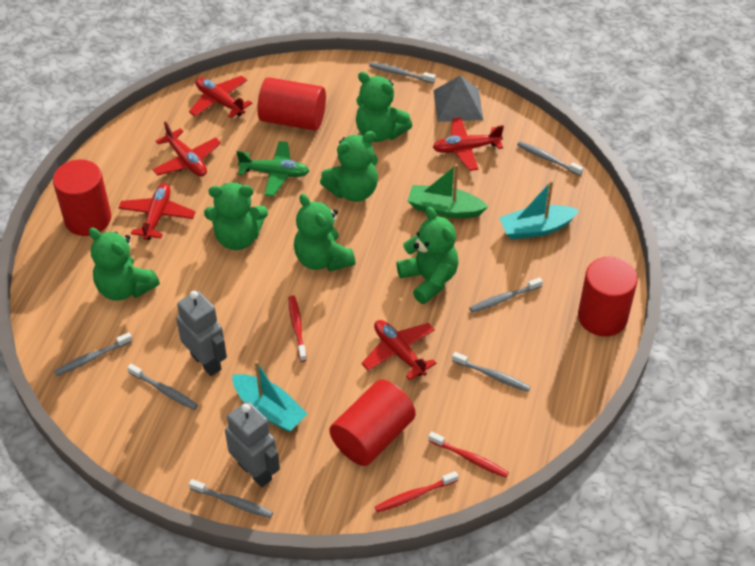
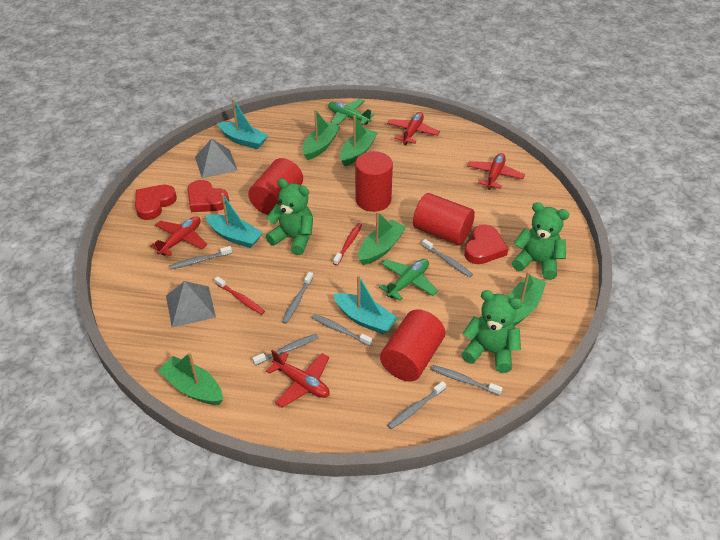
green boat: [408,164,488,218] = 1 -> [158,352,223,405] [302,110,340,160] [340,115,378,166] [359,211,406,265] [509,271,546,326] = 5
green plane: [237,141,309,197] = 1 -> [328,99,375,125] [379,259,438,301] = 2
green teddy bear: [89,228,160,301] [204,182,268,250] [294,194,355,272] [320,131,378,202] [356,72,412,142] [396,207,459,304] = 6 -> [266,178,313,255] [461,290,522,373] [512,202,569,280] = 3
grey pyramid: [434,75,483,122] = 1 -> [166,281,216,328] [195,139,238,178] = 2
grey robot: [176,291,227,376] [225,401,280,487] = 2 -> none = 0
red heart: none = 0 -> [135,185,177,220] [188,180,229,212] [464,224,508,264] = 3
red plane: [118,183,195,240] [152,121,221,177] [189,76,252,118] [362,320,436,380] [433,117,504,171] = 5 -> [150,216,207,257] [266,350,330,408] [387,112,440,145] [467,153,525,190] = 4
red toothbrush: [289,295,307,362] [375,471,458,513] [428,432,509,478] = 3 -> [214,276,265,315] [333,223,362,266] = 2
turquoise boat: [232,361,307,432] [499,180,579,240] = 2 -> [206,193,263,248] [218,99,268,149] [333,275,398,334] = 3

